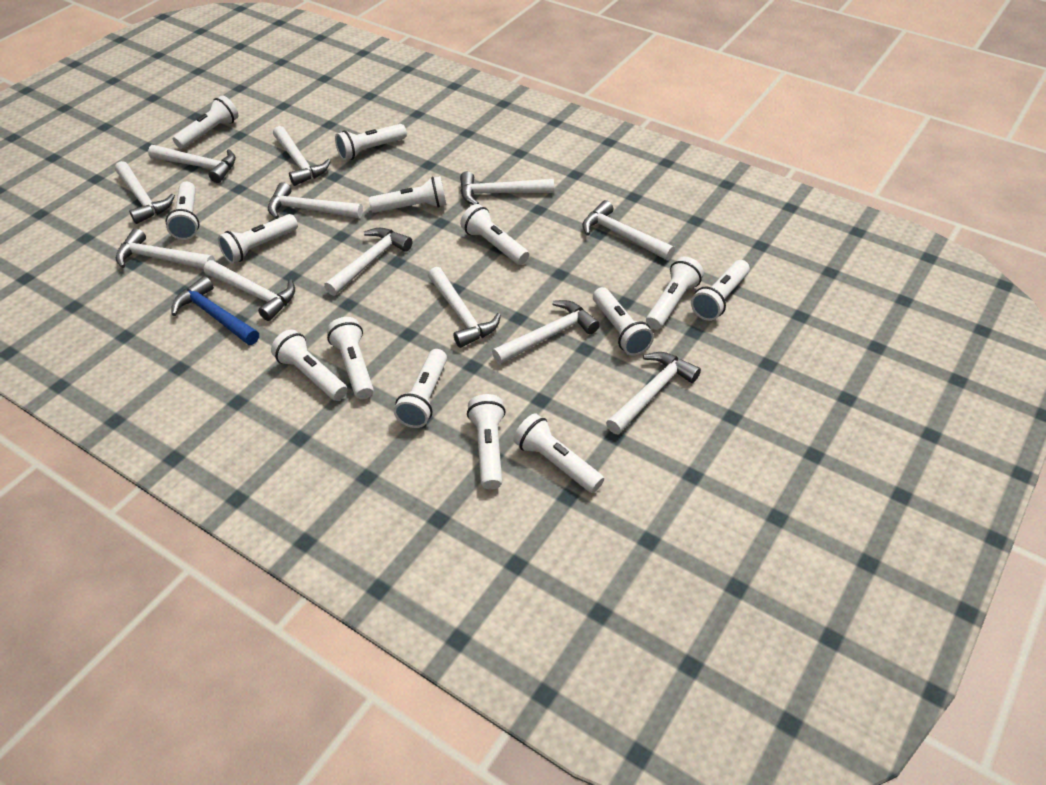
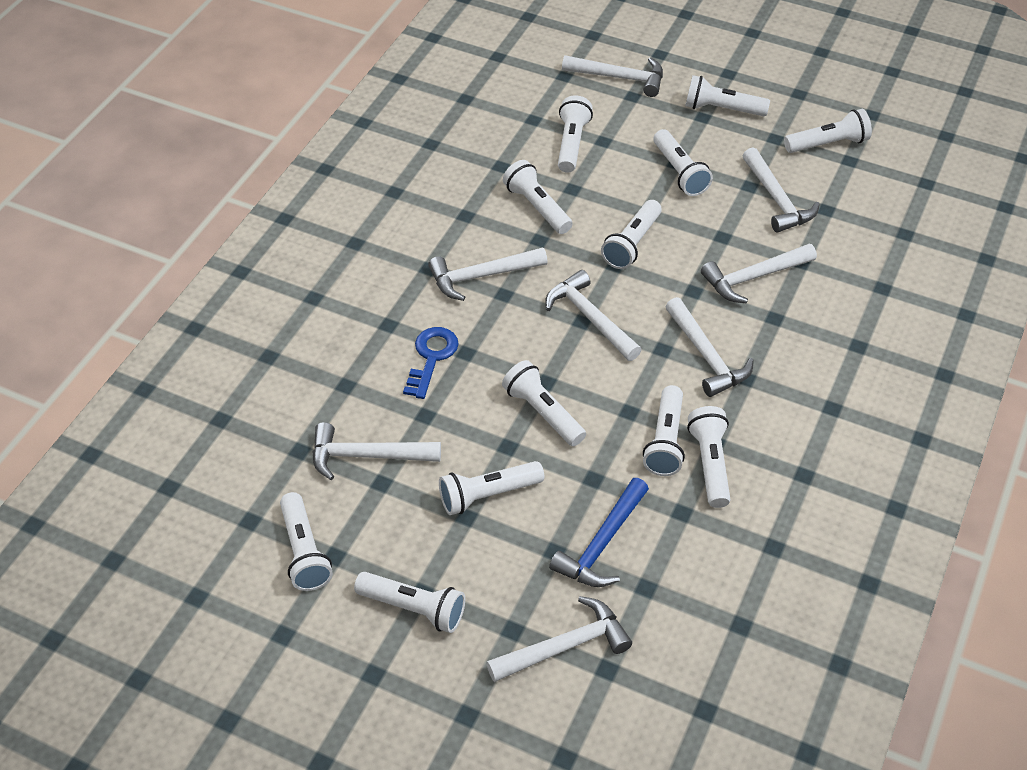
blue key: none = 0 -> [403,327,459,399] = 1
white flashlight: [166,182,199,240] [173,95,239,149] [218,214,298,264] [271,329,347,401] [327,317,374,399] [335,124,407,161] [369,176,447,213] [394,349,447,428] [460,204,529,265] [467,394,506,490] [513,413,604,493] [593,287,654,356] [646,256,704,330] [691,260,750,321] = 14 -> [280,492,333,591] [354,572,465,633] [439,461,544,515] [502,360,586,446] [503,160,573,234] [558,95,593,173] [601,200,662,269] [643,385,685,476] [653,129,713,196] [685,75,770,116] [687,406,730,508] [784,109,872,153] = 12
white hammer: [115,161,175,224] [116,228,215,269] [148,145,236,183] [204,260,295,321] [268,182,363,219] [273,126,331,186] [324,228,413,296] [428,267,501,348] [460,171,554,205] [492,300,600,364] [582,200,675,260] [606,352,701,434] = 12 -> [313,422,441,480] [428,247,548,301] [486,596,632,682] [545,270,642,361] [562,55,663,97] [665,297,754,397] [701,244,817,303] [743,147,820,233] = 8

